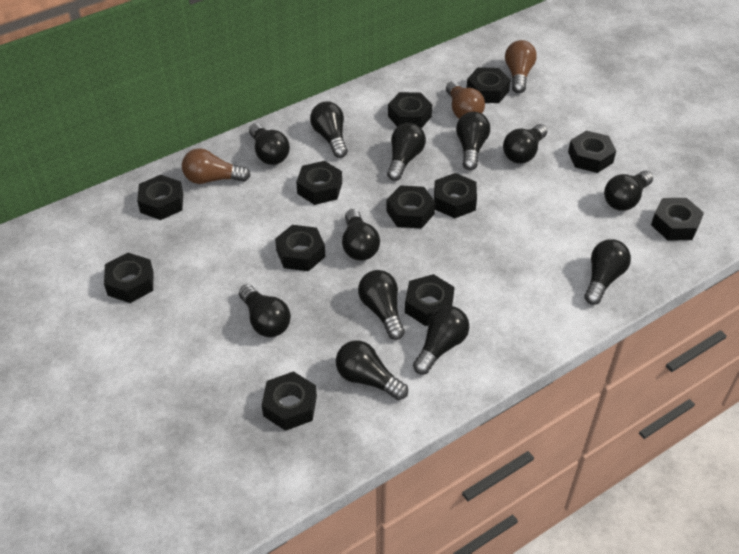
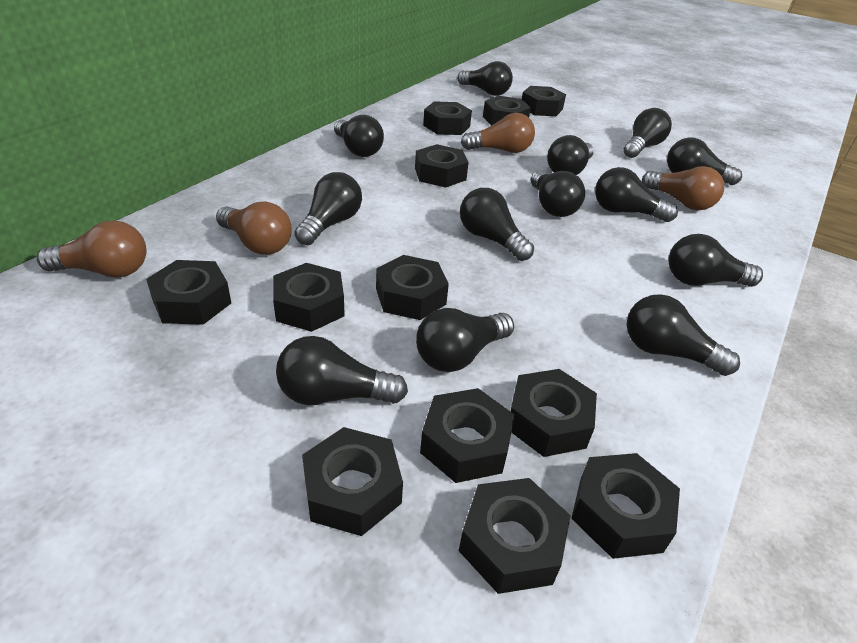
black light bulb: [239,284,291,337] [249,123,290,165] [310,102,348,158] [336,340,408,400] [342,209,380,261] [358,270,405,340] [387,123,426,181] [413,306,469,374] [456,112,490,170] [503,124,547,164] [584,239,631,305] [604,171,653,211] = 12 -> [276,336,408,405] [294,172,362,245] [334,115,384,157] [416,308,514,372] [457,61,513,96] [460,188,534,261] [531,170,585,217] [547,135,594,175] [595,167,678,222] [624,108,672,158] [627,294,740,376] [667,137,742,185] [668,234,763,287] = 13
brown light bulb: [182,148,251,184] [446,81,485,119] [505,40,537,93] = 3 -> [37,220,147,278] [216,202,292,255] [461,113,535,153] [642,166,724,210] = 4

